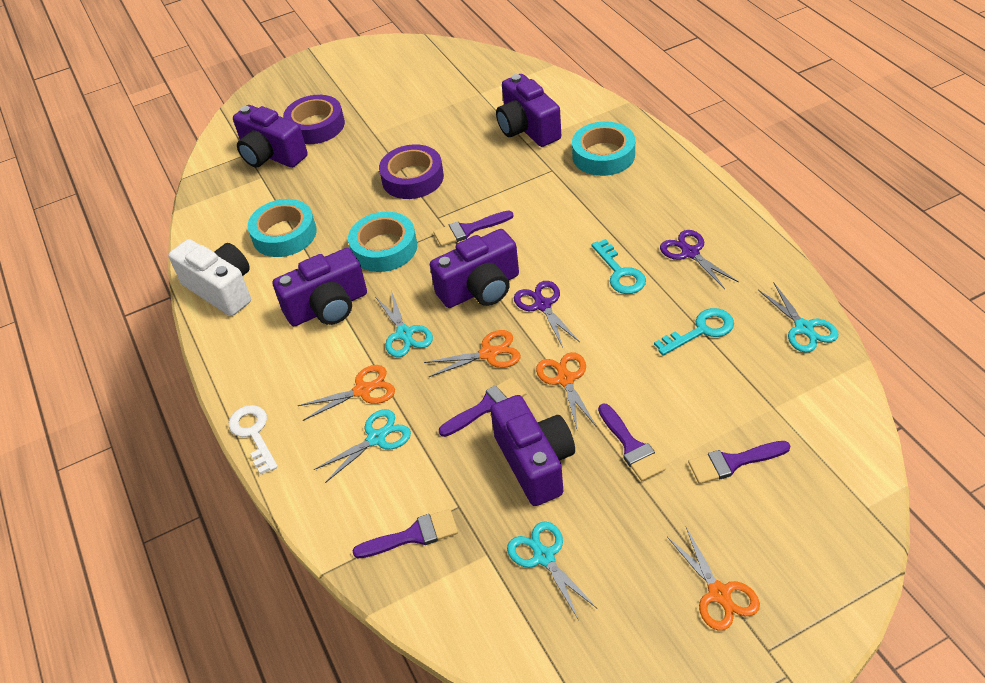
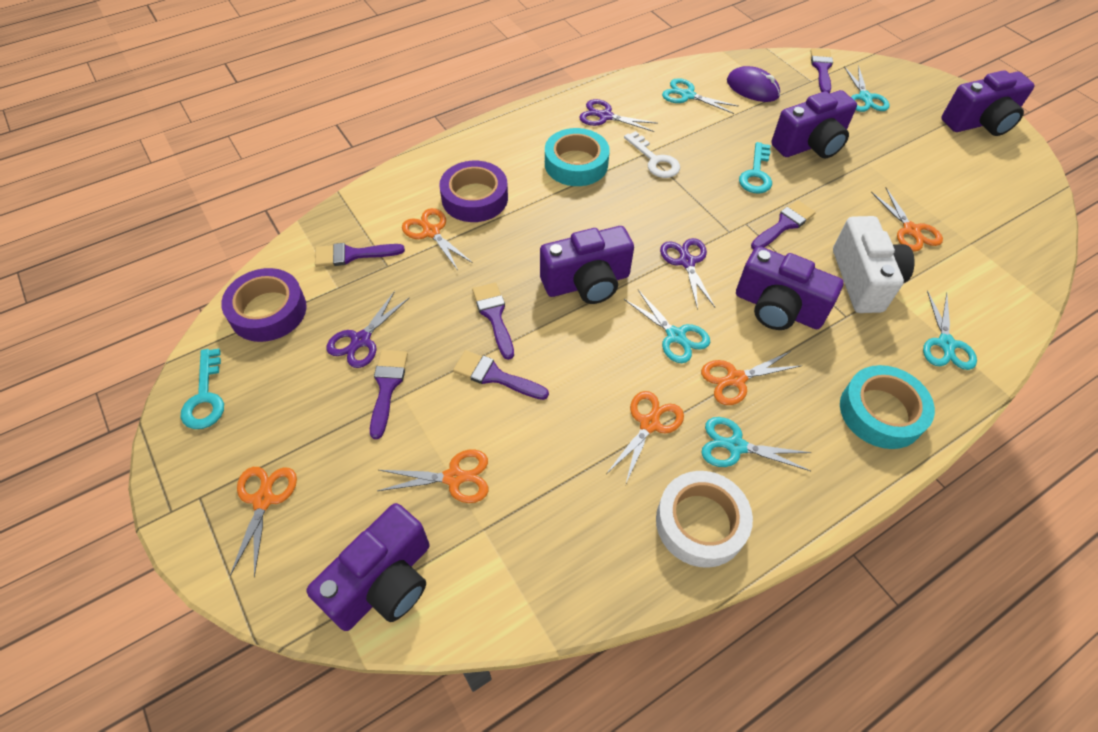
orange scissors: [298,365,395,421] [424,330,521,377] [536,352,596,429] [667,527,760,631] = 4 -> [230,467,297,578] [377,450,488,503] [402,208,473,270] [606,391,684,485] [701,351,800,405] [871,188,943,252] = 6
purple brush: [353,509,458,559] [433,211,513,246] [439,377,526,437] [598,403,666,481] [688,441,791,484] = 5 -> [315,243,405,267] [370,350,408,439] [453,350,549,400] [472,283,514,360] [751,200,816,250] [811,48,833,94] = 6
purple mouse: none = 0 -> [727,66,780,102] = 1
purple scissors: [514,281,580,347] [660,230,739,289] = 2 -> [326,291,409,368] [579,99,658,132] [660,238,716,310] = 3
turquoise scissors: [314,409,411,483] [376,290,433,357] [507,521,597,619] [758,283,838,352] = 4 -> [624,290,710,363] [662,78,739,114] [701,417,812,471] [844,65,890,112] [923,291,977,370] = 5
turquoise tape: [248,199,317,257] [348,212,417,272] [572,121,635,176] = 3 -> [545,128,610,186] [840,365,935,449] = 2
white tape: none = 0 -> [656,471,753,568] = 1

